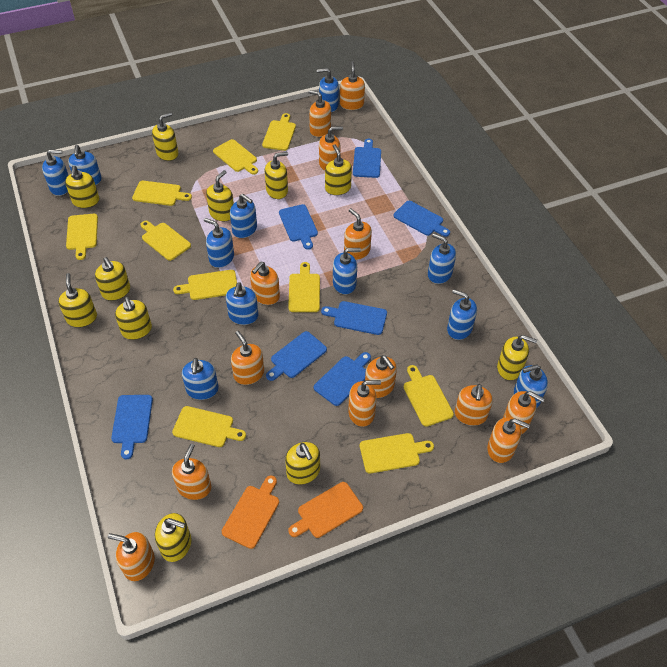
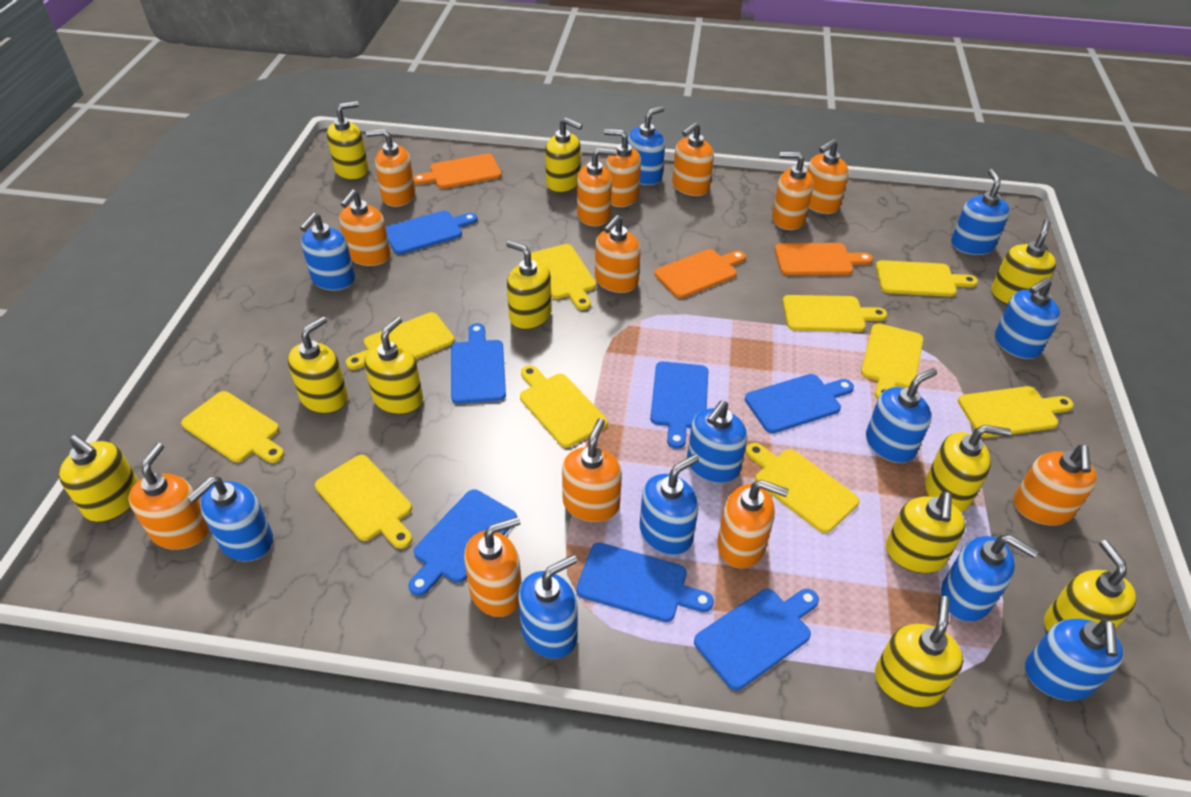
orange cutting board: [222,476,279,549] [288,482,363,538] = 2 -> [413,154,501,189] [654,249,746,298] [775,243,873,275] = 3

